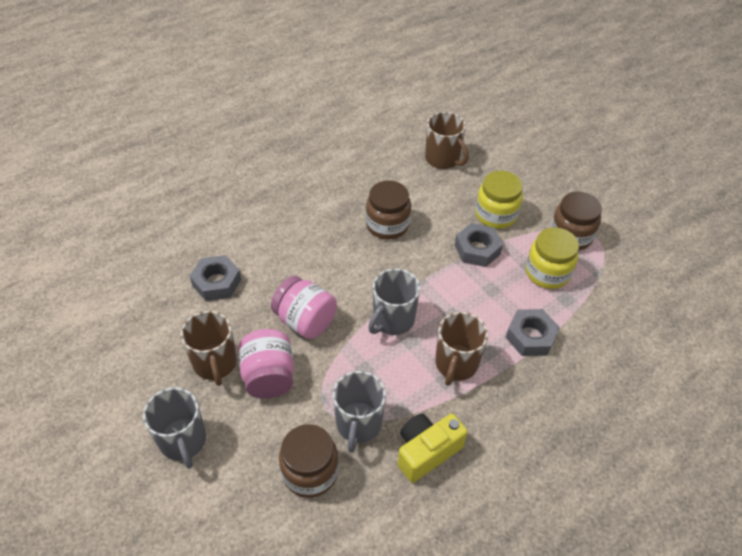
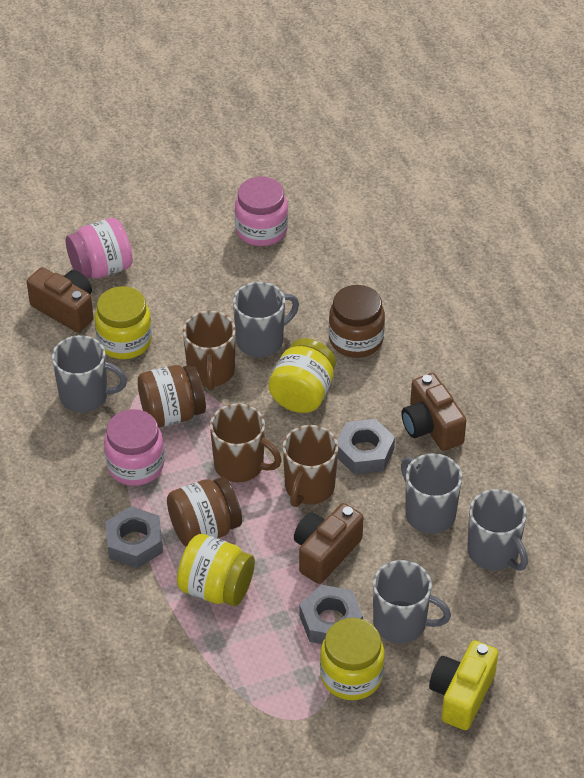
brown camera: none = 0 -> [27,267,94,333] [294,503,363,584] [401,373,466,451] = 3
grey mug: [143,387,206,469] [333,371,386,453] [368,269,420,335] = 3 -> [52,335,127,412] [233,282,299,357] [373,560,451,643] [401,453,462,534] [467,489,528,571] = 5
pink jar: [238,329,294,399] [271,276,337,339] = 2 -> [66,218,133,279] [104,409,164,486] [235,177,288,246] = 3
yellow jar: [475,171,523,229] [526,227,579,289] = 2 -> [95,286,152,359] [177,534,255,606] [268,338,336,413] [320,618,385,700] = 4

